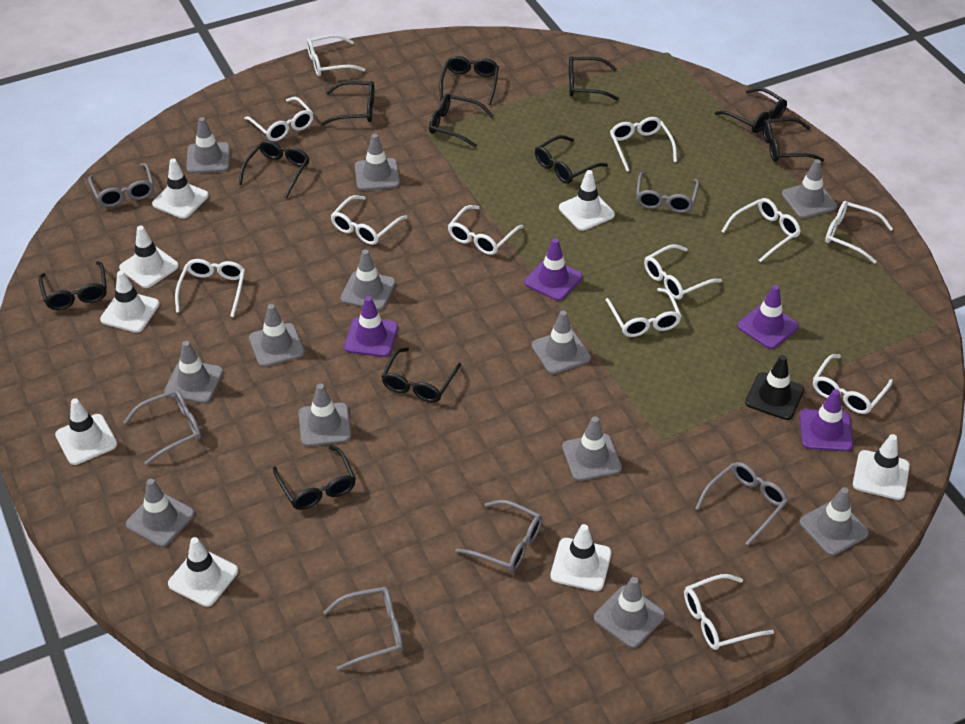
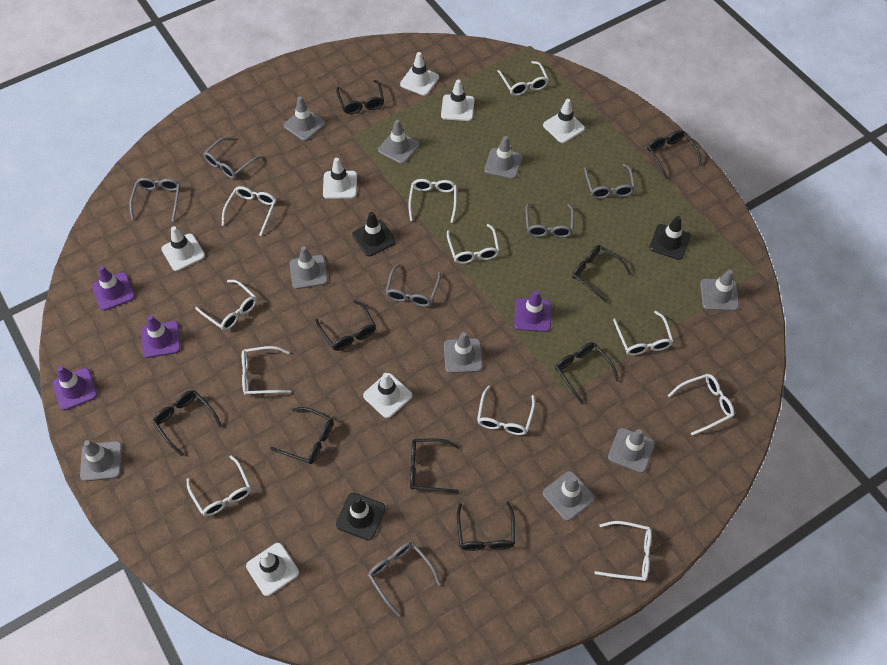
black glasses: [38,261,107,310] [238,140,309,198] [273,446,356,510] [321,81,374,125] [381,347,461,403] [429,94,494,148] [439,56,499,105] [535,135,608,184] [569,56,619,101] [715,88,787,133] [762,118,824,162] = 11 -> [152,390,222,456] [270,407,333,464] [315,300,376,351] [336,80,384,114] [410,439,460,493] [457,501,515,551] [555,342,619,404] [572,245,631,303] [647,130,702,180] = 9
black traffic cone: [745,355,804,420] = 1 -> [336,493,386,540] [352,212,396,257] [649,216,691,260] = 3
grey traffic cone: [126,479,195,547] [164,341,223,403] [186,117,230,174] [249,304,305,367] [298,384,351,446] [341,249,396,311] [355,134,400,191] [531,311,591,374] [562,416,622,481] [594,577,665,648] [782,159,837,219] [799,487,869,556] = 12 -> [80,440,122,481] [284,96,326,141] [289,246,328,289] [378,120,420,164] [444,332,483,373] [484,136,522,179] [543,471,595,521] [608,428,655,473] [700,270,739,311] = 9
white glasses: [175,259,245,317] [244,97,314,141] [307,34,365,76] [331,195,408,245] [448,205,524,255] [606,288,681,337] [610,117,677,171] [644,244,722,299] [684,574,774,650] [721,198,801,262] [813,354,893,414] [825,201,893,264] = 12 -> [187,455,251,516] [195,280,257,331] [222,186,276,236] [242,346,291,395] [408,179,457,223] [447,224,500,264] [477,386,535,435] [497,61,549,96] [594,521,652,581] [613,311,674,356] [668,374,734,435] = 11
white traffic cone: [55,398,117,465] [100,270,160,333] [119,226,179,288] [152,159,209,219] [168,537,238,607] [550,524,612,591] [559,170,615,231] [853,434,910,500] = 8 -> [161,226,205,271] [246,543,299,596] [323,158,357,199] [363,373,412,418] [400,52,439,96] [441,79,475,121] [543,99,585,143] = 7

